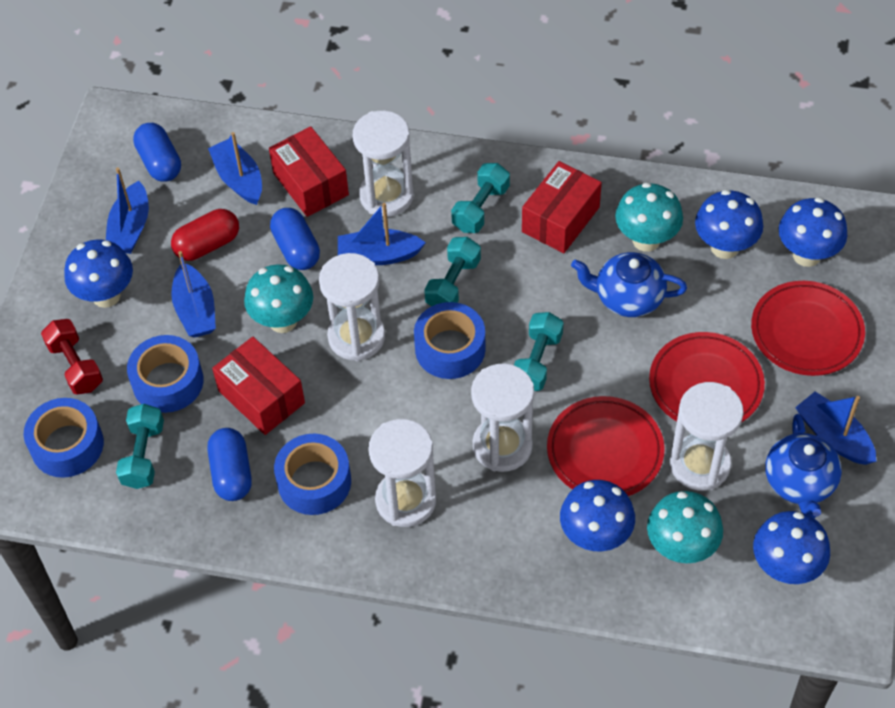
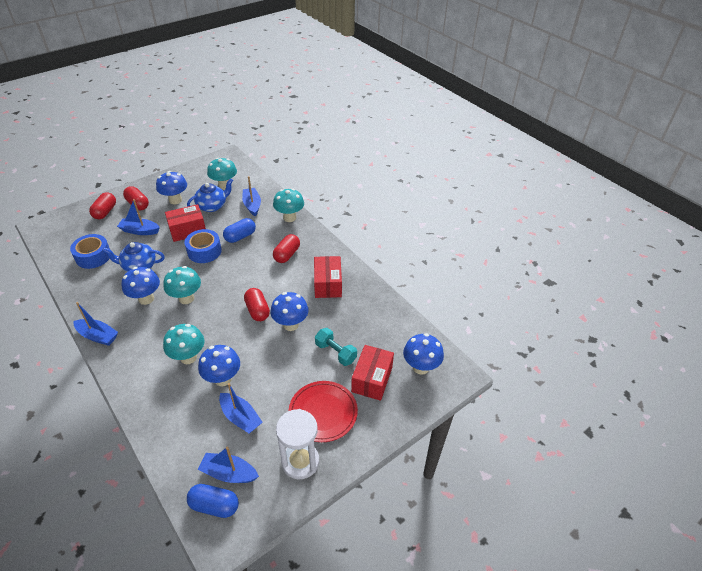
blue capsule: [133,123,181,182] [207,428,252,501] [270,208,320,270] = 3 -> [187,484,239,518] [223,218,256,243] = 2
blue tape: [24,398,104,478] [127,335,204,413] [274,434,351,515] [414,302,486,379] = 4 -> [70,234,110,269] [185,229,222,263] = 2
red capsule: [171,209,239,261] = 1 -> [89,192,116,219] [123,186,149,210] [244,288,270,321] [273,234,300,263] = 4
red dumbbell: [41,319,103,395] = 1 -> none = 0
red plate: [547,396,664,496] [649,332,765,423] [751,281,865,376] = 3 -> [289,381,358,442] = 1
turquoise dumbbell: [116,404,164,489] [424,237,481,306] [451,163,510,233] [514,312,564,391] = 4 -> [315,328,357,366] = 1
turquoise mushroom: [244,264,313,333] [615,183,683,252] [647,491,723,563] = 3 -> [163,266,201,304] [163,324,204,364] [207,158,237,190] [273,189,304,222] = 4
white hourglass: [319,253,385,361] [353,111,414,217] [368,419,436,527] [471,363,534,472] [670,382,744,490] = 5 -> [276,409,319,479] = 1

